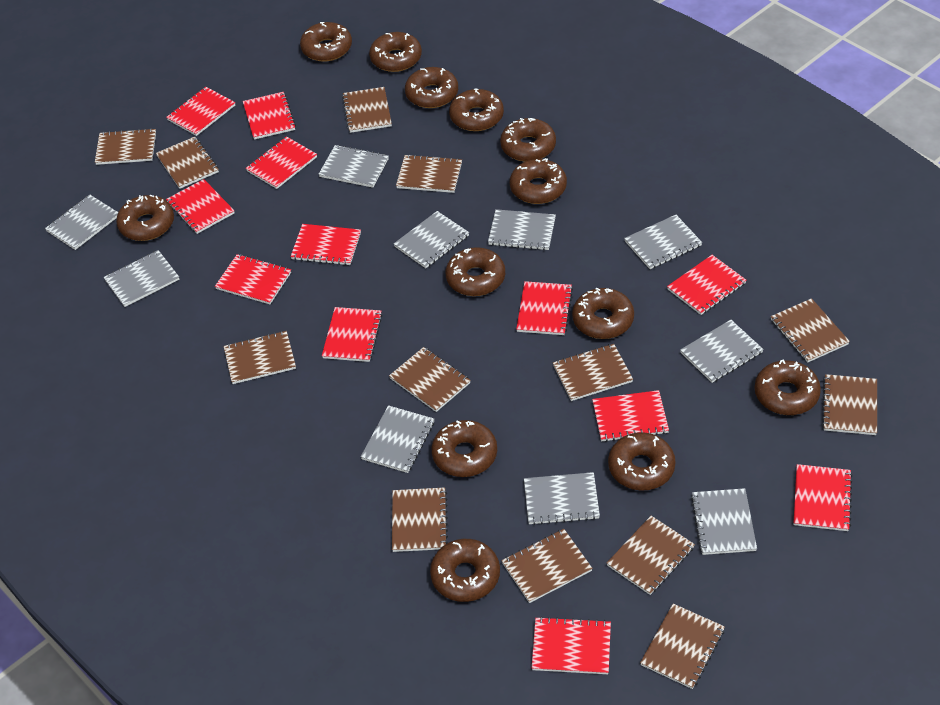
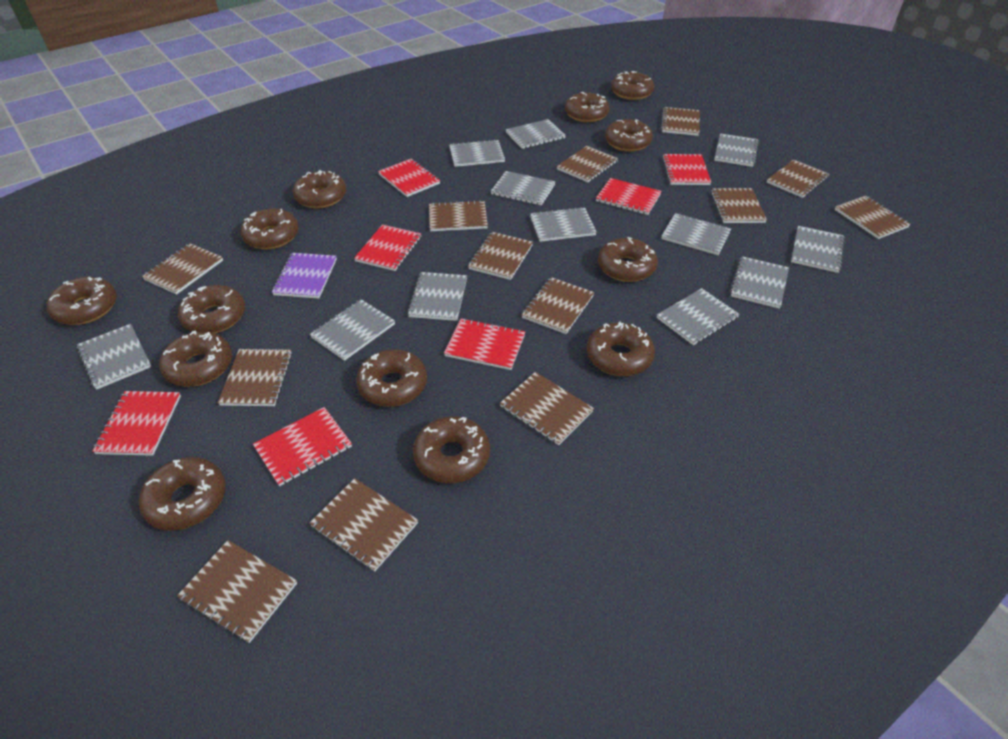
grey notebook: [45,194,118,250] [103,250,179,307] [318,145,389,188] [361,405,434,473] [394,211,469,268] [488,209,556,250] [524,472,600,525] [624,215,702,269] [680,320,764,383] [691,488,757,555] = 10 -> [77,324,151,390] [310,299,395,361] [407,272,467,321] [449,139,505,167] [491,171,555,205] [506,119,566,149] [530,207,597,242] [657,288,740,345] [661,213,731,255] [714,133,759,167] [730,256,789,308] [791,226,845,273] = 12
purple notebook: none = 0 -> [272,253,337,299] = 1
red notebook: [166,87,235,136] [166,179,235,234] [215,254,291,304] [243,92,296,140] [246,136,317,189] [291,224,361,266] [322,307,383,362] [516,281,573,335] [532,616,611,674] [592,390,669,442] [667,255,746,315] [794,464,852,531] = 12 -> [92,391,181,456] [253,407,352,486] [354,225,421,271] [378,159,440,197] [444,318,525,370] [596,178,662,215] [662,154,711,185] = 7

